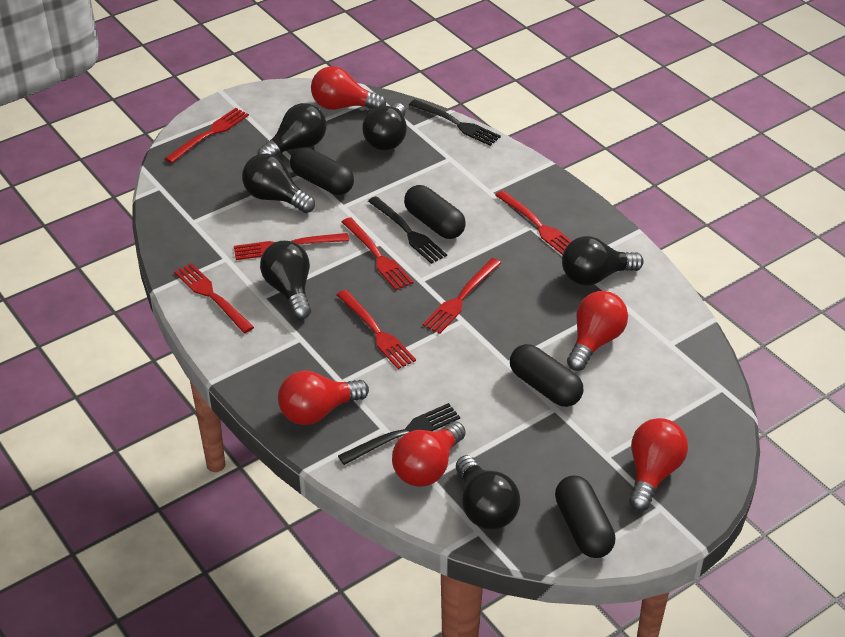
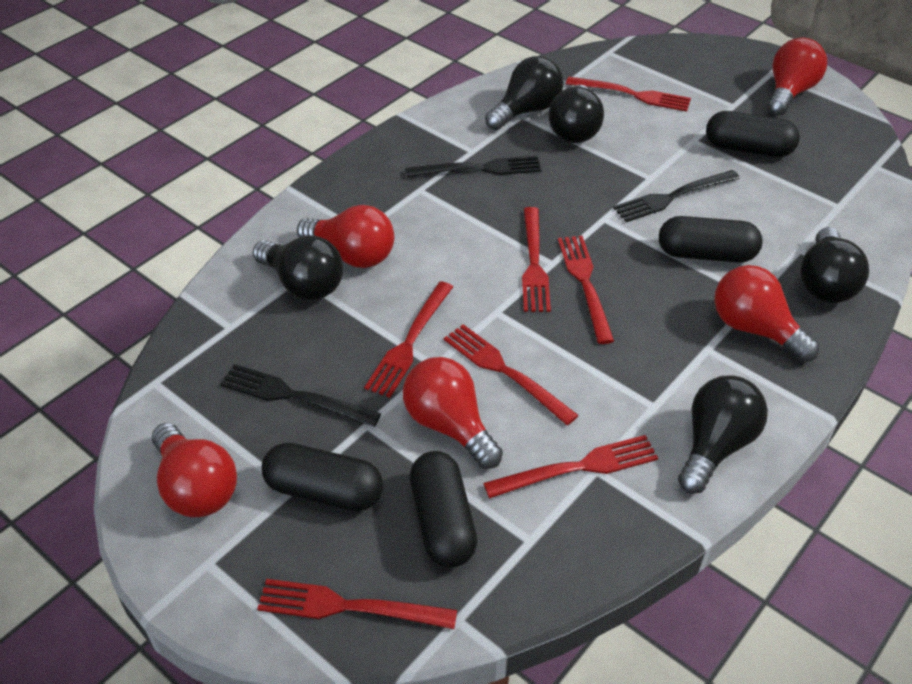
black light bulb: [242,154,315,213] [258,103,326,157] [260,241,311,319] [362,103,407,150] [456,455,520,529] [562,236,644,285] = 6 -> [253,236,343,300] [485,56,563,130] [549,85,604,143] [678,375,768,494] [800,227,869,303] = 5

